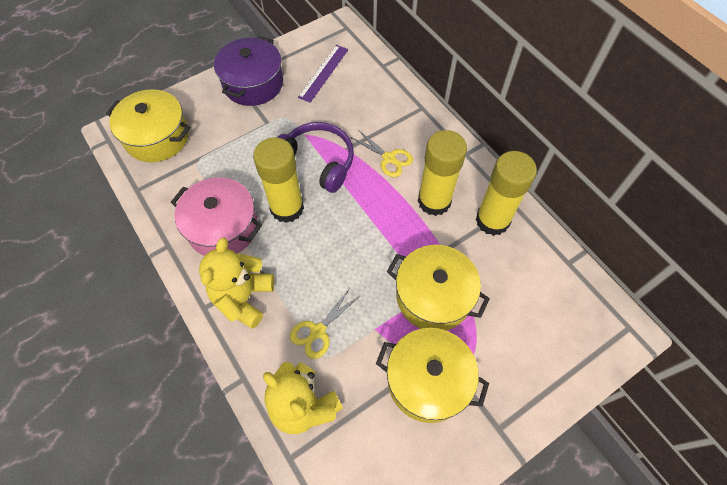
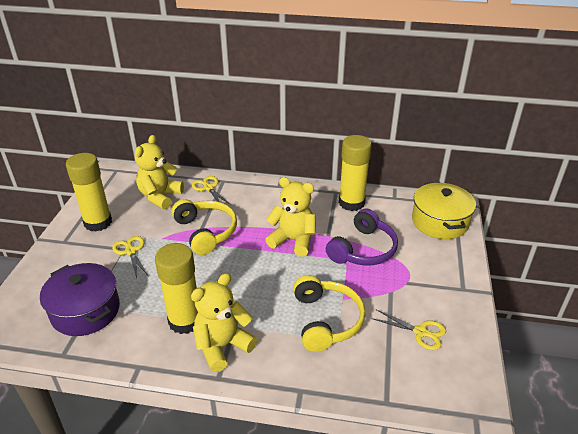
pink pot: [171,178,262,256] = 1 -> none = 0
purple ruler: [298,45,348,103] = 1 -> none = 0
yellow headphones: none = 0 -> [172,199,237,255] [293,275,365,352] = 2
yellow pot: [106,89,190,162] [376,328,489,423] [387,245,490,331] = 3 -> [412,182,476,239] = 1
yellow scissors: [290,288,360,359] [350,129,413,177] = 2 -> [112,236,148,278] [191,176,231,205] [371,309,446,350] = 3
yellow teddy bear: [199,237,274,329] [263,362,343,434] = 2 -> [135,135,184,209] [191,273,257,372] [265,177,316,257] = 3

